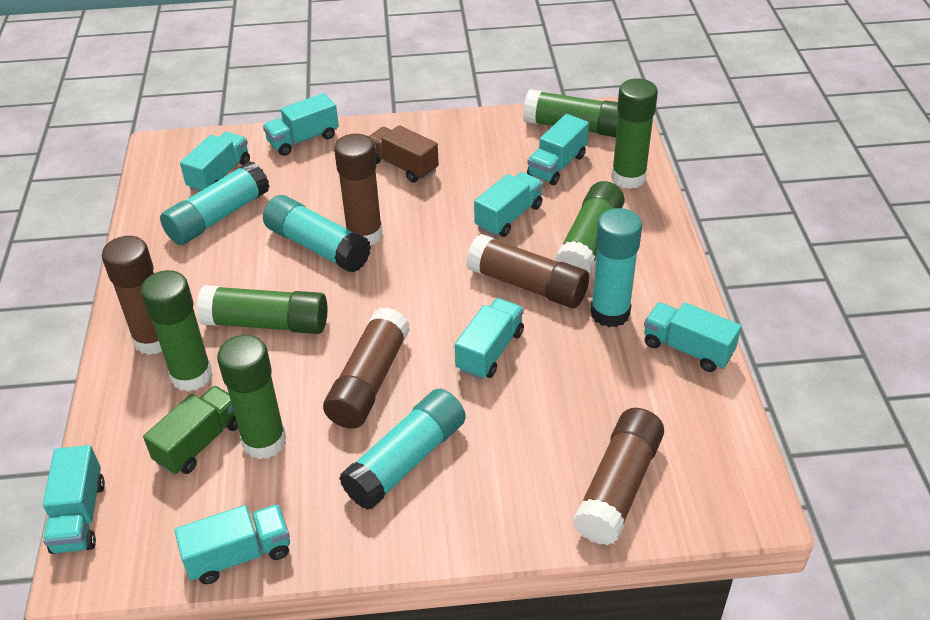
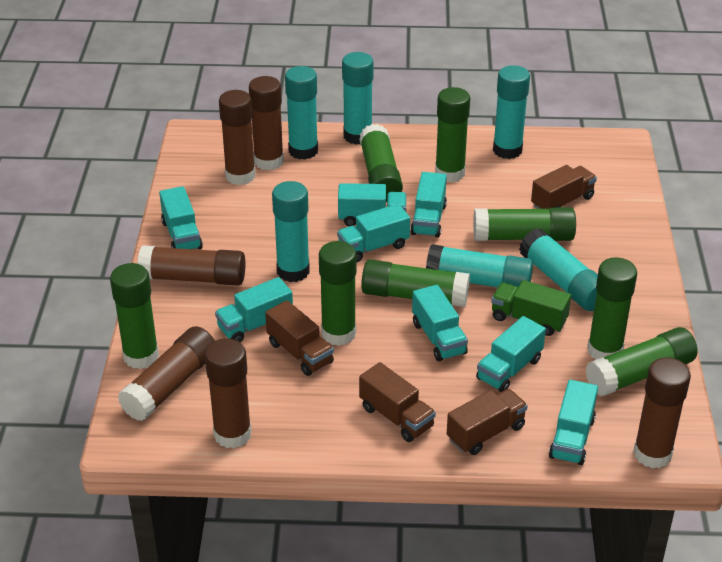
brown glue stick: [102,236,162,355] [323,307,410,429] [334,134,383,245] [466,234,589,308] [573,408,664,545] = 5 -> [118,326,215,421] [138,245,245,286] [205,339,252,448] [219,90,255,185] [249,76,284,170] [633,358,691,469] = 6
brown truck: [369,125,439,183] = 1 -> [265,300,334,376] [359,362,436,442] [447,389,528,455] [531,165,597,209] = 4
green glue stick: [141,270,212,392] [197,285,328,334] [217,335,286,459] [523,89,618,137] [554,181,625,273] [611,78,658,189] = 6 -> [110,263,159,369] [319,241,357,346] [359,124,403,202] [361,259,470,307] [435,87,470,182] [473,207,576,241] [585,327,697,396] [587,257,637,360] = 8
turquoise glue stick: [160,161,270,245] [263,195,371,273] [339,389,466,510] [590,208,642,327] = 4 -> [272,181,310,282] [285,66,318,160] [342,52,374,145] [426,244,533,287] [493,65,530,159] [519,228,598,311] = 6

